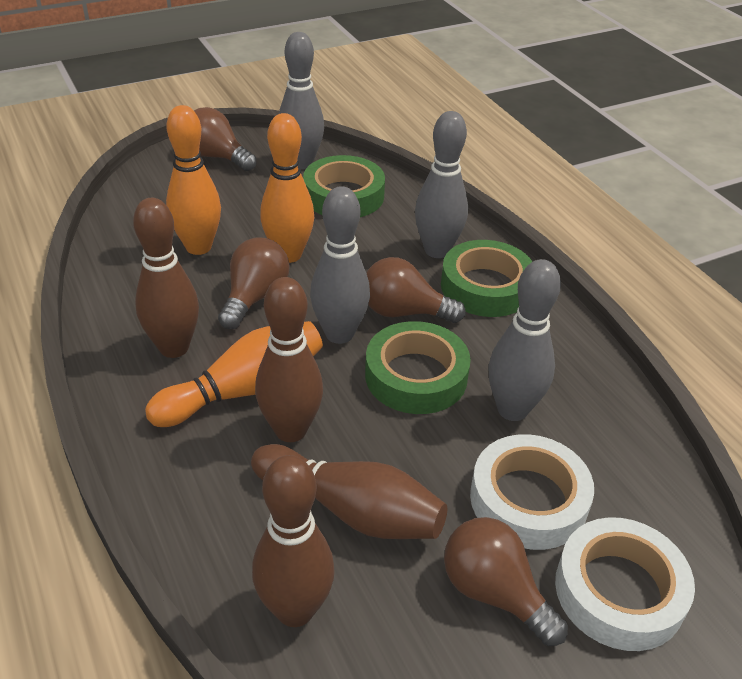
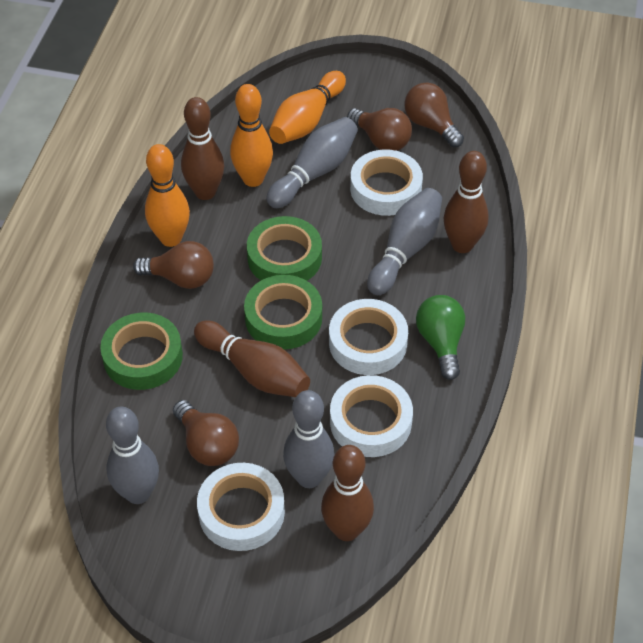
green light bulb: none = 0 -> [416,295,465,380] = 1
white tape: [470,434,594,550] [555,517,695,651] = 2 -> [197,463,285,551] [329,299,408,375] [330,375,413,457] [350,149,423,216] = 4

